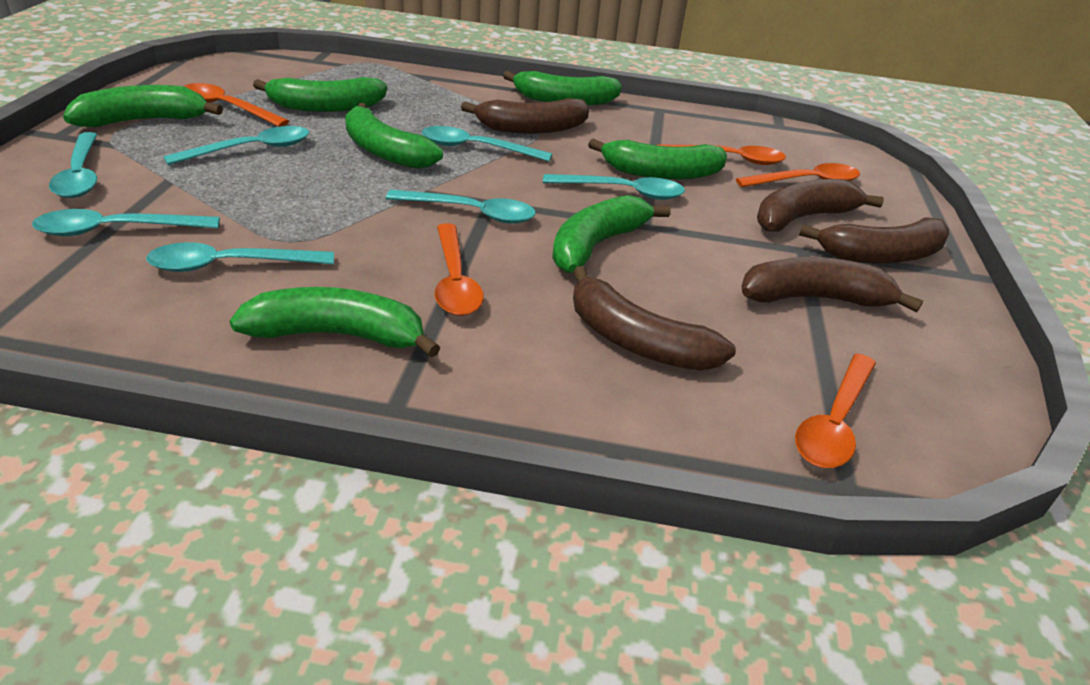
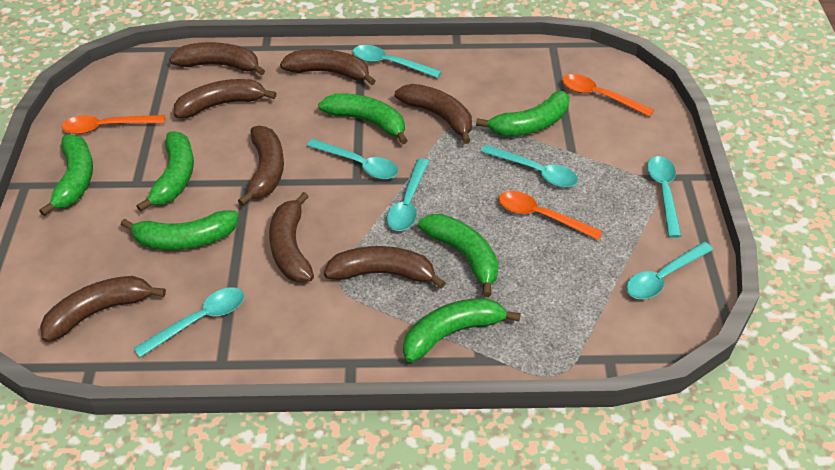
brown banana: [461,98,589,134] [573,266,736,371] [742,257,923,313] [757,179,884,232] [799,218,949,264] = 5 -> [40,276,166,342] [169,42,265,75] [174,79,277,118] [238,126,284,206] [269,192,314,283] [280,49,376,85] [324,246,446,289] [395,84,472,144] = 8
orange spoon: [184,83,289,127] [434,223,484,316] [657,144,786,165] [736,163,860,187] [795,354,876,468] = 5 -> [62,115,165,134] [499,191,603,240] [562,74,654,117] = 3

